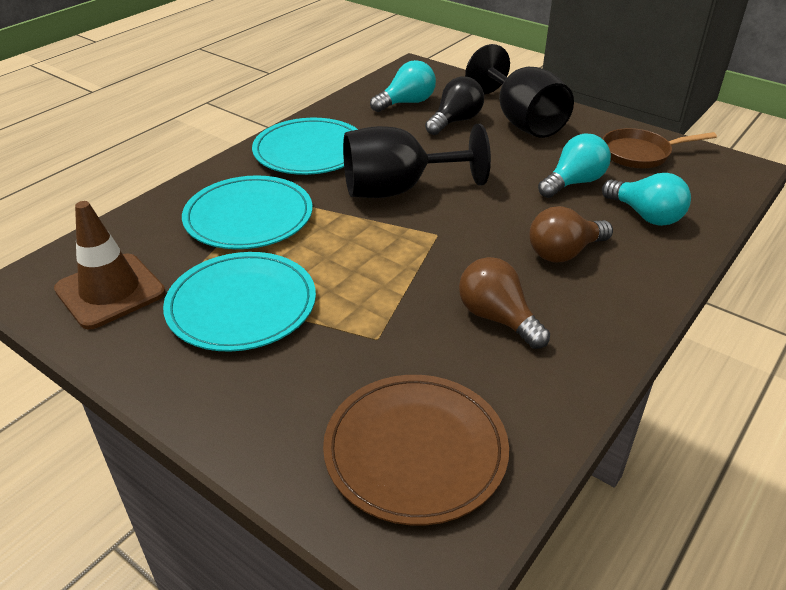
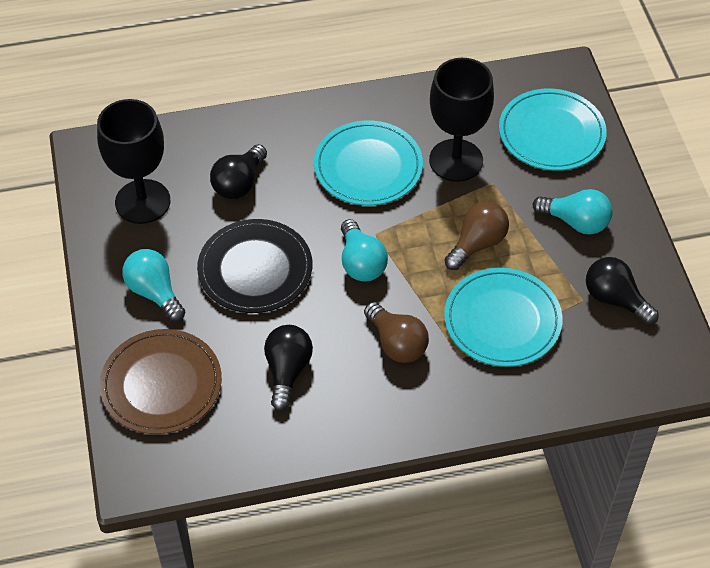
black light bulb: [425,76,484,135] = 1 -> [210,144,267,199] [264,325,313,411] [586,257,659,325] = 3
black plate: none = 0 -> [197,219,312,313] = 1
brown pan: [603,128,717,169] = 1 -> none = 0
brown traffic cone: [54,201,166,329] = 1 -> none = 0

